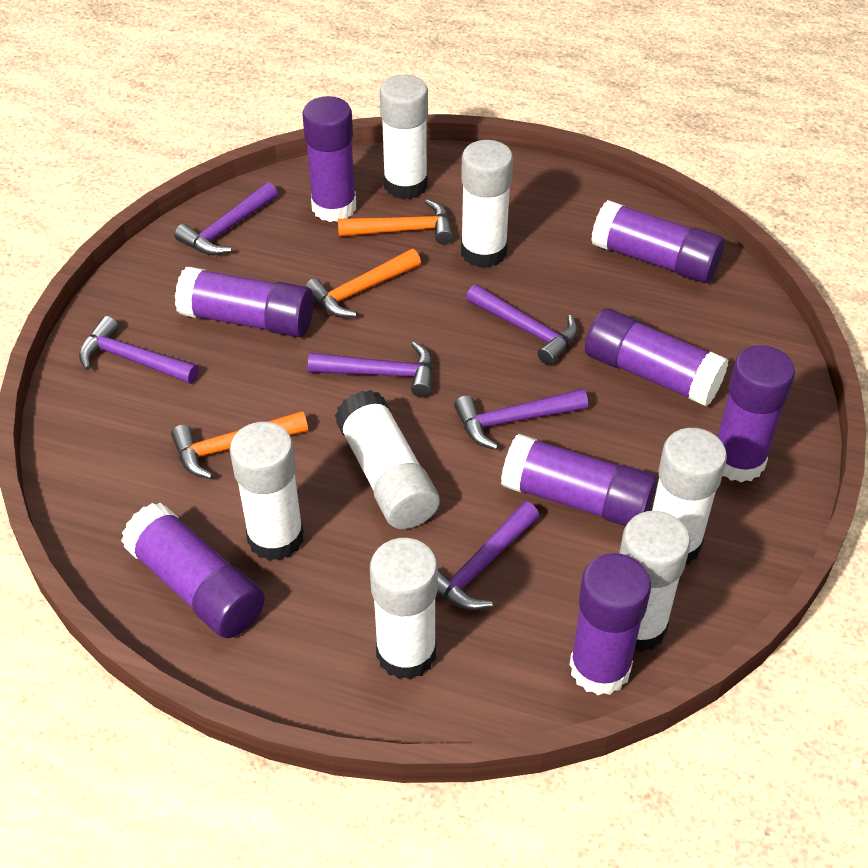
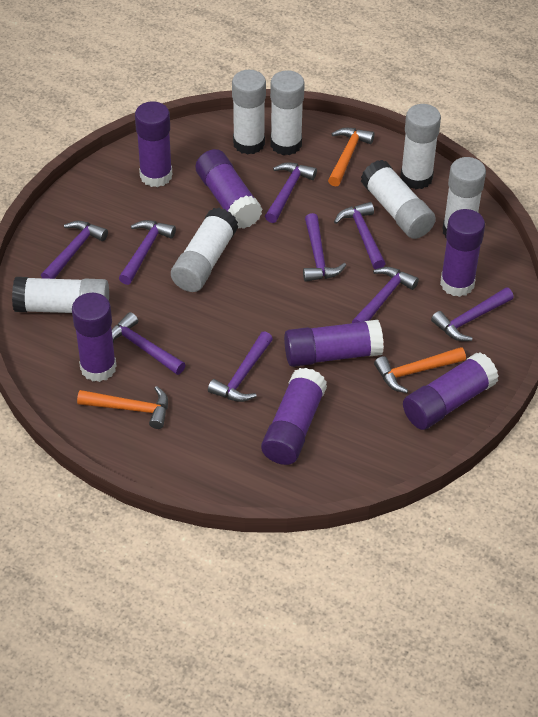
purple glue stick: [121,503,265,638] [175,267,314,337] [302,96,356,222] [501,434,657,526] [569,553,651,695] [585,308,728,407] [591,200,724,283] [718,345,795,482] = 8 -> [72,293,116,382] [135,102,172,187] [196,149,262,229] [261,368,327,465] [284,320,384,367] [403,352,499,430] [440,209,485,297] = 7
purple hammer: [79,316,199,384] [174,182,278,255] [308,342,434,397] [437,502,539,610] [454,389,588,450] [466,284,578,365] = 6 -> [41,221,108,279] [112,312,186,375] [119,220,176,285] [208,331,273,402] [265,162,317,223] [303,213,346,282] [334,202,386,269] [352,267,419,323] [431,287,514,341] = 9

